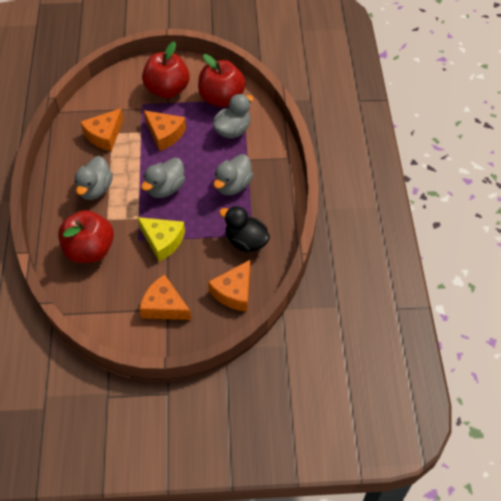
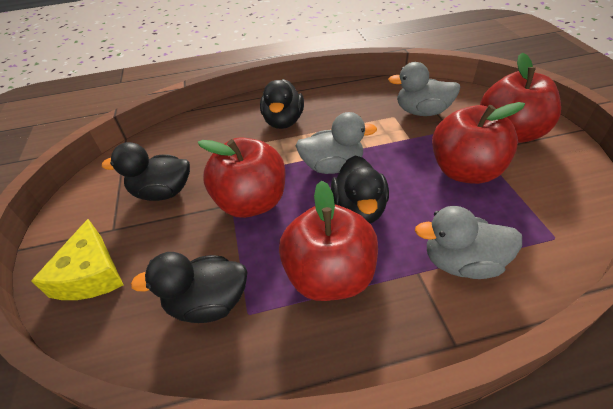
black duck: [219,206,270,253] = 1 -> [102,142,190,201] [131,252,248,323] [260,79,304,129] [331,155,389,223] = 4
grey duck: [75,156,113,200] [141,158,185,198] [213,94,253,138] [214,154,253,195] = 4 -> [296,112,377,174] [388,62,460,116] [415,206,522,279] = 3
orange cheese: [80,109,123,151] [140,275,191,320] [144,110,186,151] [208,260,250,311] = 4 -> none = 0
red apple: [58,210,114,263] [142,42,190,99] [198,54,246,107] = 3 -> [198,137,285,218] [279,180,378,301] [432,102,525,184] [480,53,561,143] = 4

